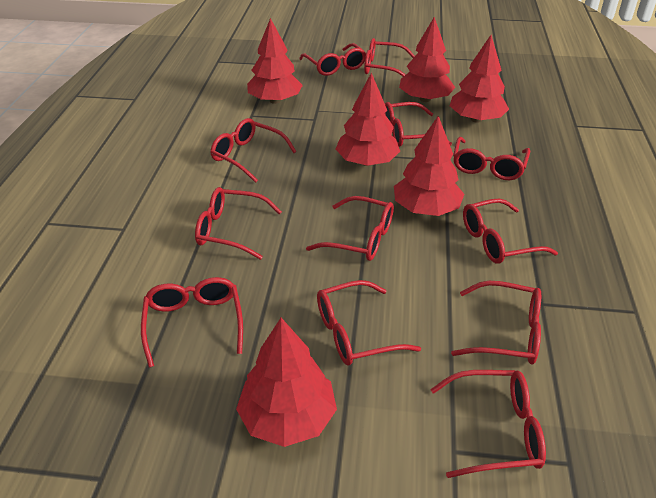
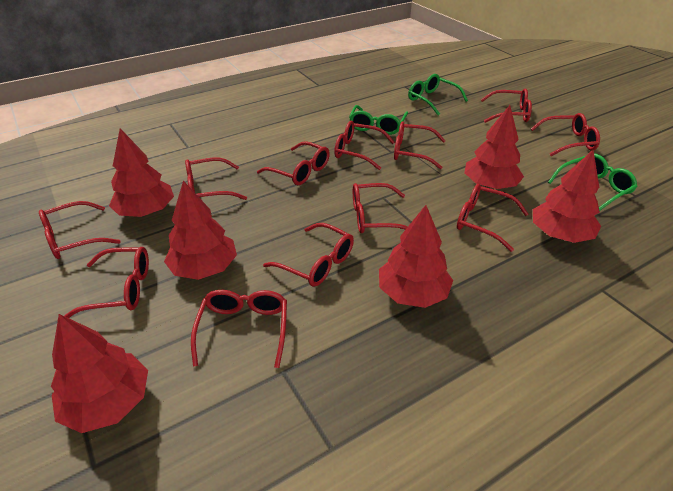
green glasses: none = 0 -> [349,105,408,135] [408,74,468,115] [548,154,638,211] = 3

